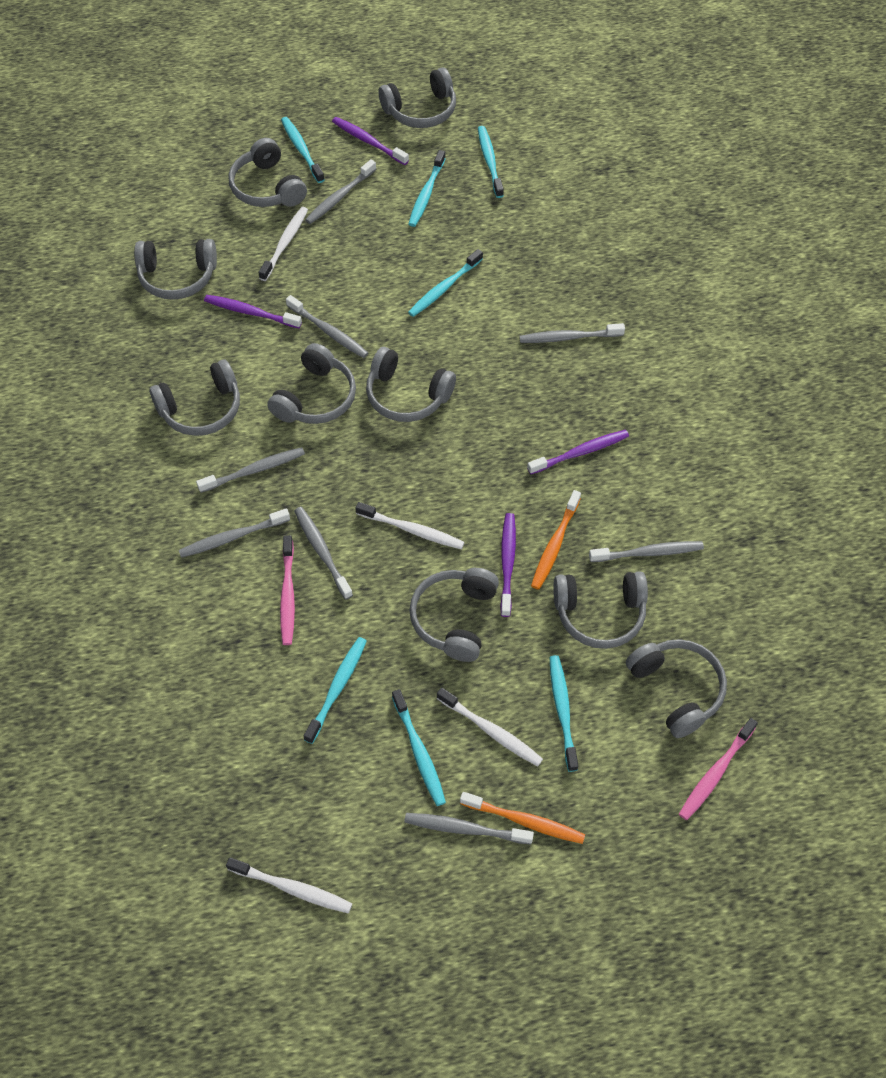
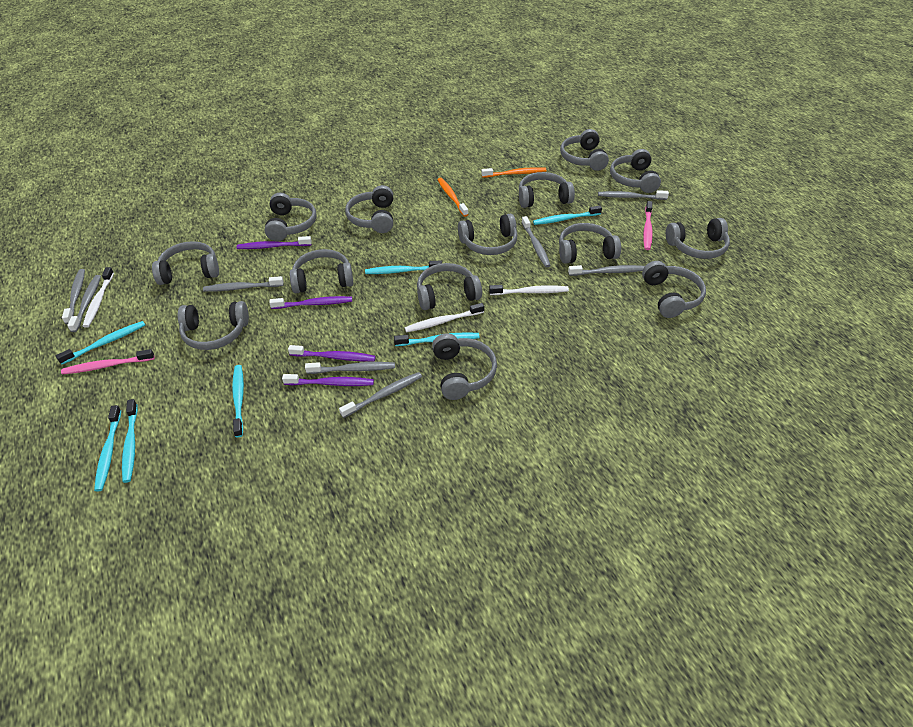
grey headphones: [134,239,217,300] [149,359,240,436] [228,138,307,207] [267,343,356,424] [366,347,456,422] [379,68,456,128] [409,568,499,662] [553,571,648,649] [626,639,727,738] = 9 -> [152,241,219,285] [178,301,249,350] [265,193,317,241] [289,249,354,293] [345,185,393,233] [417,263,482,310] [432,333,497,400] [458,214,518,255] [519,172,575,208] [559,223,621,264] [560,129,609,171] [610,149,661,193] [642,261,706,318] [666,218,730,259] = 14
white toothbrush: [226,857,352,914] [258,207,308,281] [355,502,465,549] [437,687,543,767] = 4 -> [83,267,114,328] [405,303,484,332] [489,285,569,295] = 3

